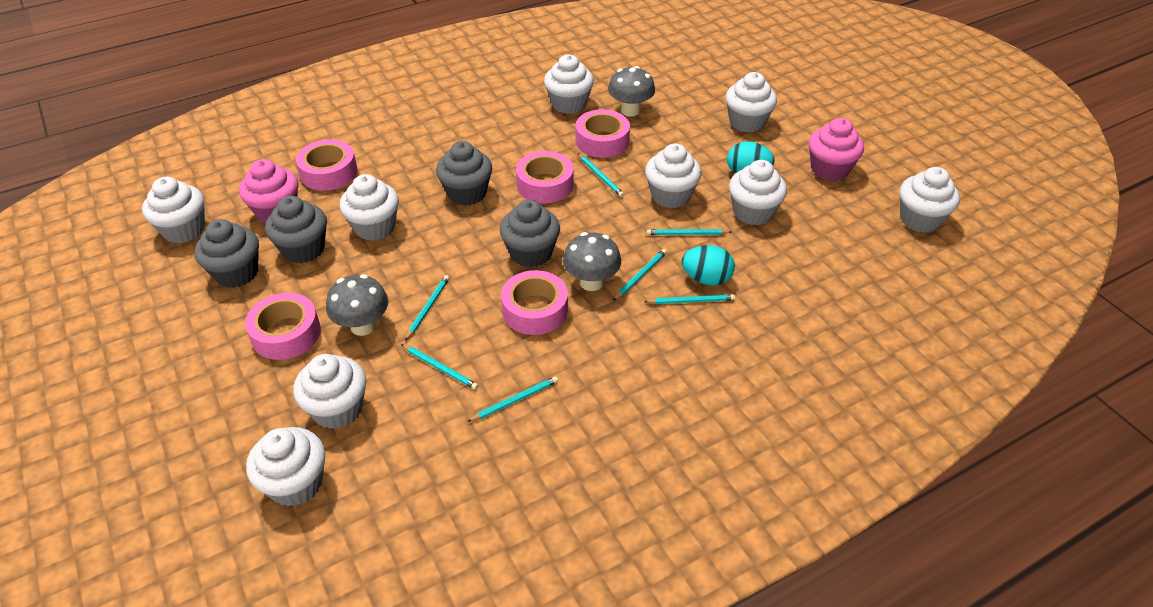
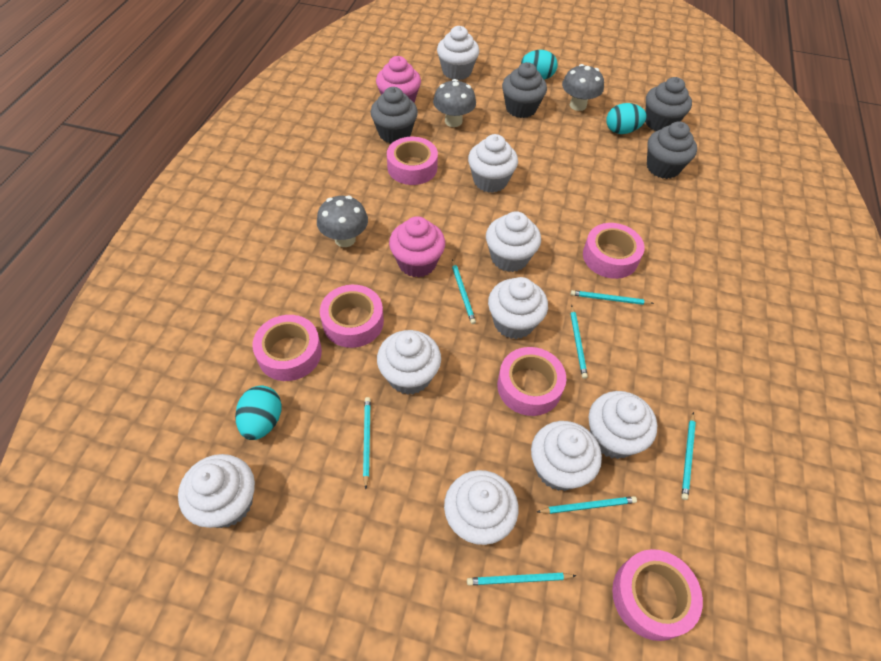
pink tape: [245,293,321,360] [296,139,358,191] [501,270,568,335] [516,151,573,203] [576,109,630,158] = 5 -> [252,315,322,381] [320,285,384,348] [387,137,438,185] [497,347,566,416] [583,223,645,279] [612,549,703,641] = 6
turquoise egg: [682,245,735,285] [727,141,775,173] = 2 -> [235,386,282,440] [521,50,558,80] [606,103,647,134] = 3

